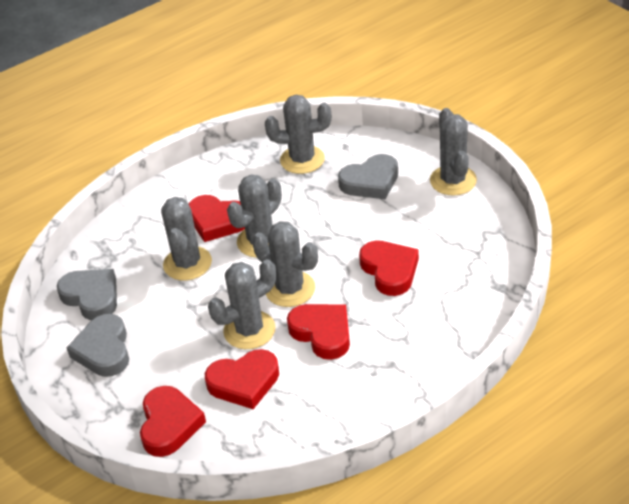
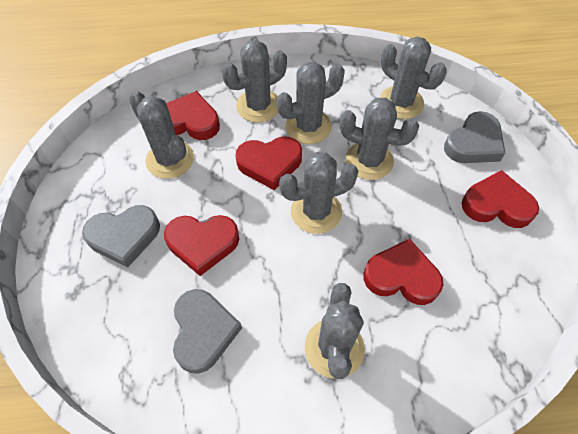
grey cactus: [161,197,212,280] [208,259,276,349] [227,174,282,258] [252,221,318,307] [265,95,331,174] [430,108,477,196] = 6 -> [129,91,194,179] [222,40,287,123] [277,62,345,144] [279,152,358,234] [305,283,365,379] [340,97,419,180] [380,36,447,119] = 7

